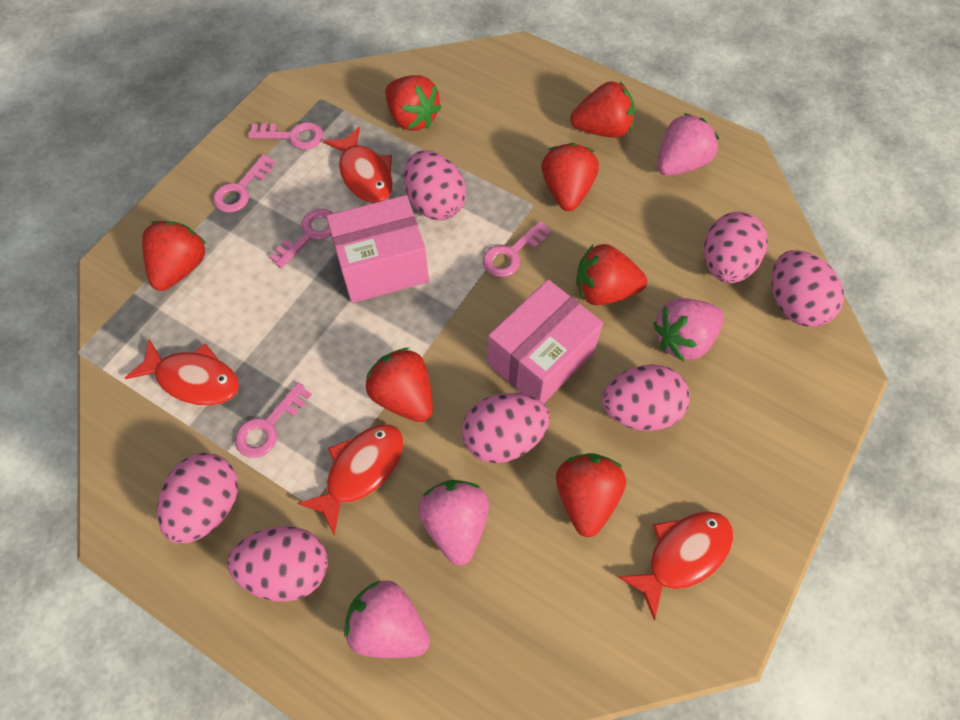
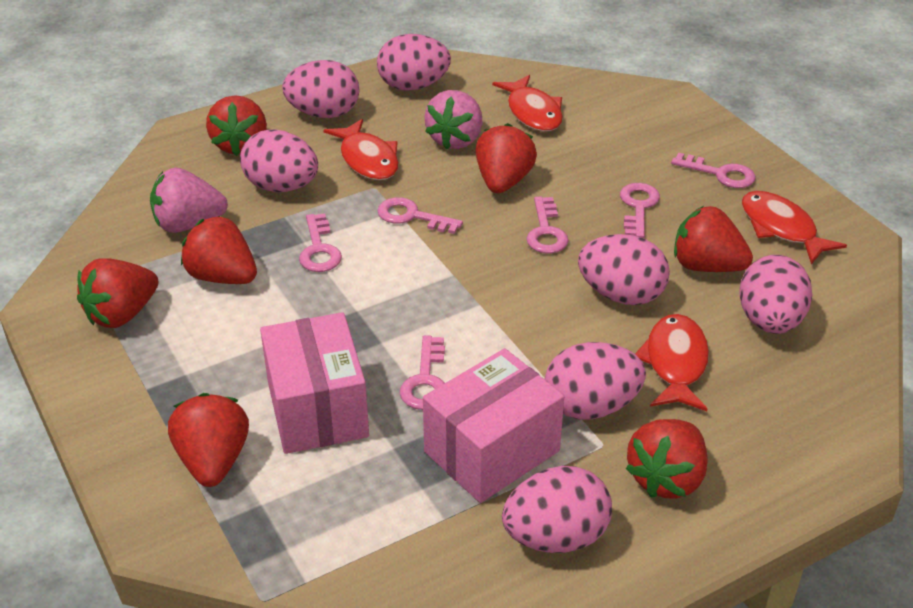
pink key: [213,154,276,212] [235,382,312,458] [248,122,323,150] [269,209,333,268] [483,221,552,277] = 5 -> [299,213,342,272] [377,197,463,234] [400,335,445,410] [526,197,569,254] [620,183,660,238] [671,152,756,188] = 6
pink strawberry: [344,581,430,658] [418,480,489,566] [653,298,724,362] [657,113,719,176] = 4 -> [150,168,228,233] [425,90,482,150] = 2

